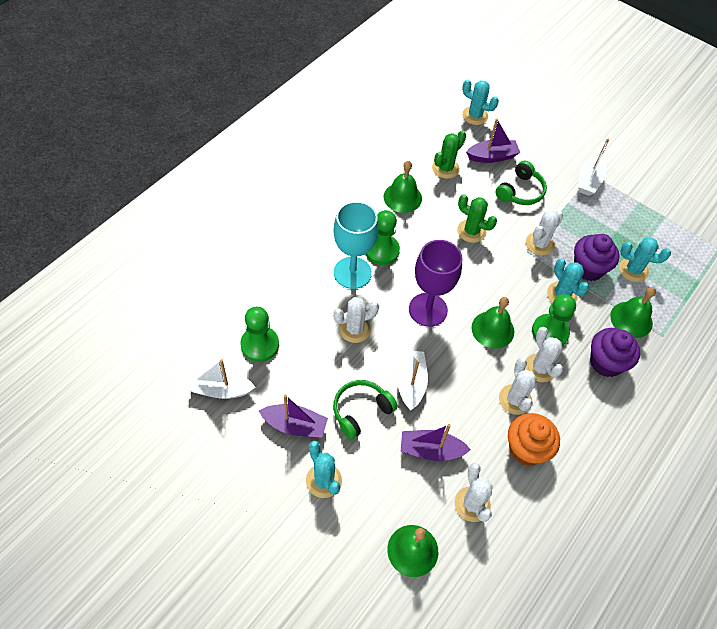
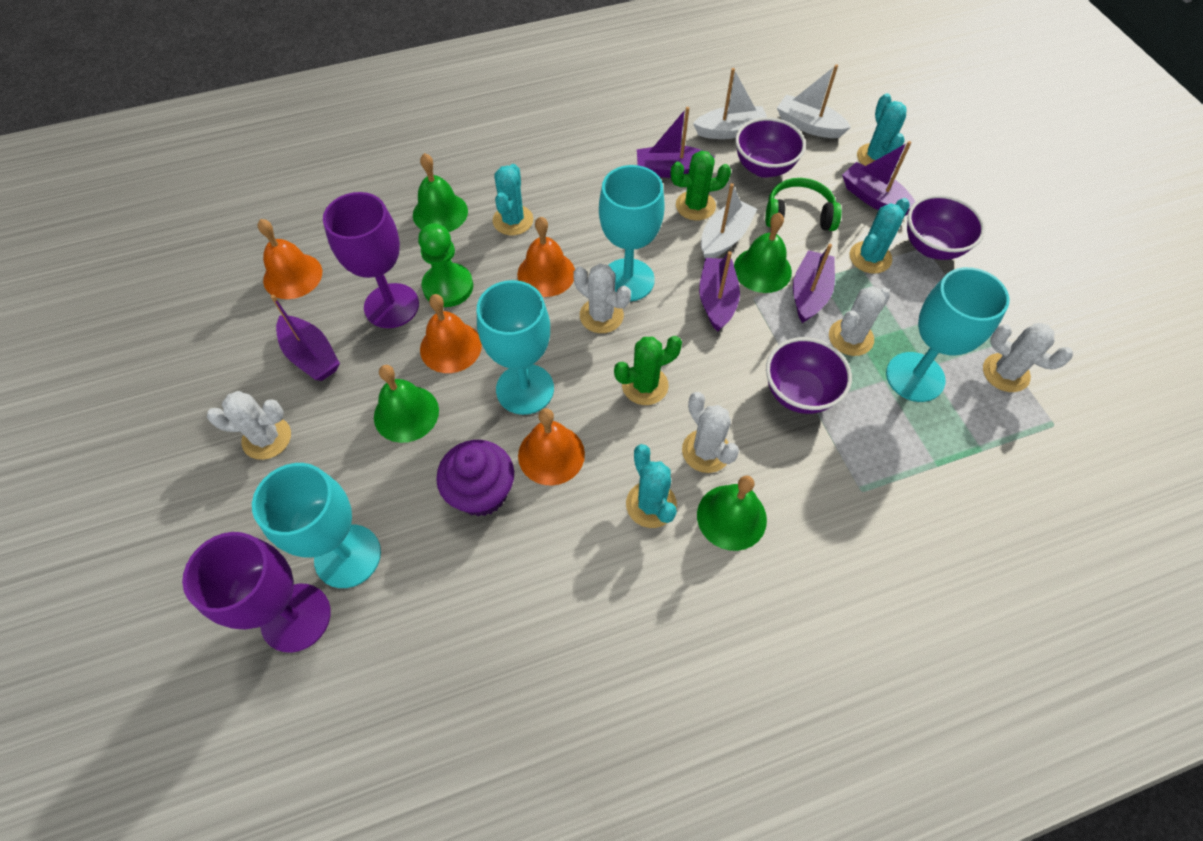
green headphones: [333,380,398,440] [496,161,547,205] = 2 -> [765,178,842,231] = 1
green pawn: [241,307,279,362] [366,210,400,265] [532,294,576,346] = 3 -> [418,223,473,307] = 1
orange bell: none = 0 -> [257,219,322,299] [420,294,482,373] [517,217,575,297] [518,408,585,486] = 4
orange cupcake: [508,413,560,466] = 1 -> none = 0
purple boat: [259,394,328,438] [401,424,471,461] [466,119,520,163] = 3 -> [271,295,340,381] [637,107,715,178] [699,251,740,332] [793,244,835,323] [842,141,915,217] = 5
purple bowl: none = 0 -> [735,117,806,178] [766,337,852,414] [907,195,985,260] = 3
purple cupcake: [574,234,619,281] [590,328,640,377] = 2 -> [436,440,514,517] = 1
purple goblet: [409,240,463,327] = 1 -> [182,532,331,653] [323,192,419,328] = 2
turquoise goblet: [333,201,379,289] = 1 -> [252,463,381,588] [477,280,554,415] [599,165,664,301] [886,267,1009,402] = 4

